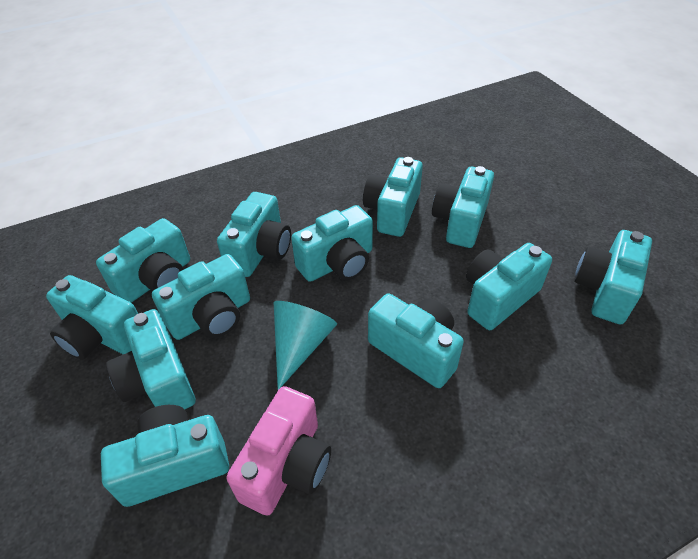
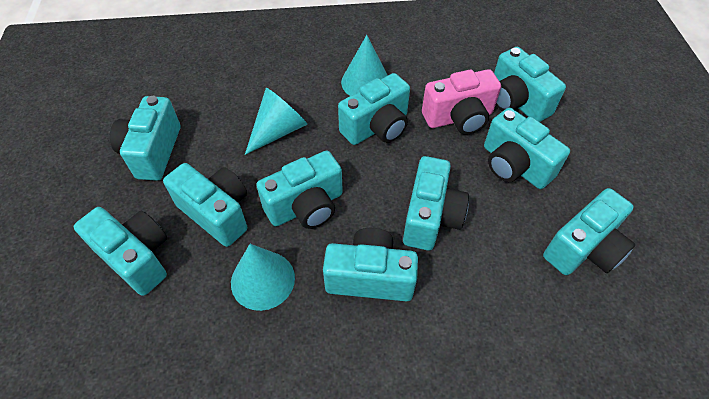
turquoise camera: [46,275,138,360] [96,218,190,303] [101,405,229,507] [106,309,195,409] [152,254,250,340] [217,192,291,277] [291,205,373,282] [363,157,423,237] [368,293,464,388] [432,166,494,248] [466,243,552,330] [574,230,652,324] = 12 -> [74,207,167,296] [110,96,180,181] [163,163,247,247] [257,150,343,229] [323,228,418,301] [338,73,410,145] [403,156,469,251] [484,108,570,189] [494,47,566,122] [543,188,635,275] = 10
turquoise cone: [273,301,337,390] = 1 -> [231,244,295,311] [245,88,307,155] [341,35,388,96] = 3

